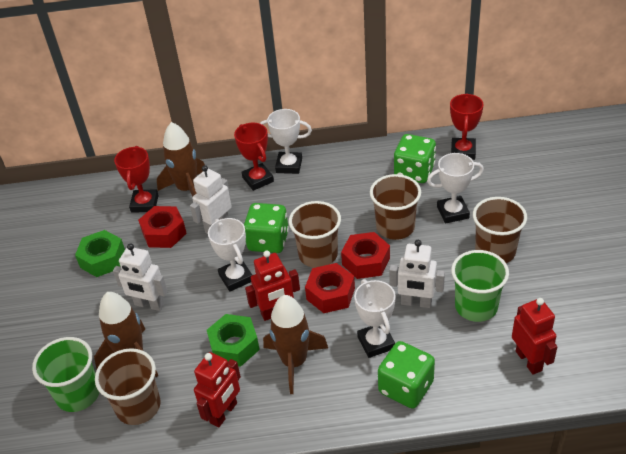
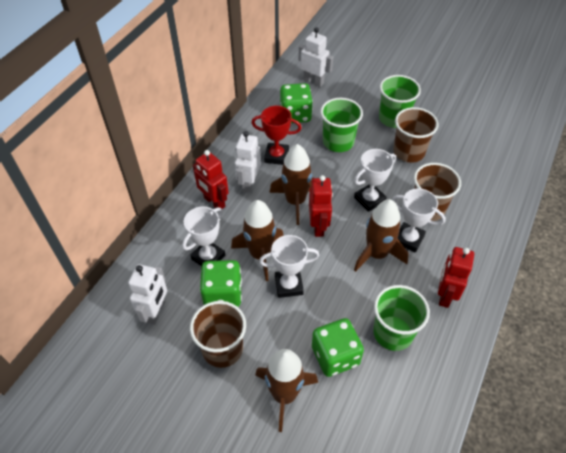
brown cup: [95,348,161,425] [289,201,341,268] [370,174,421,240] [473,197,527,263] = 4 -> [190,301,246,368] [393,107,439,163] [414,163,461,221] = 3
brown rocket: [94,292,158,377] [157,122,205,197] [263,295,328,394] = 3 -> [231,200,284,281] [255,349,318,432] [269,144,313,225] [354,199,408,272] = 4
green cup: [32,337,99,412] [451,250,509,322] = 2 -> [320,98,363,152] [373,285,430,351] [379,75,421,128] = 3
green nut: [75,230,125,277] [207,314,260,367] = 2 -> none = 0
red nut: [138,206,187,248] [305,263,355,313] [341,232,390,279] = 3 -> none = 0
red trophy: [114,146,159,213] [234,123,274,191] [450,93,484,160] = 3 -> [252,106,301,165] = 1

